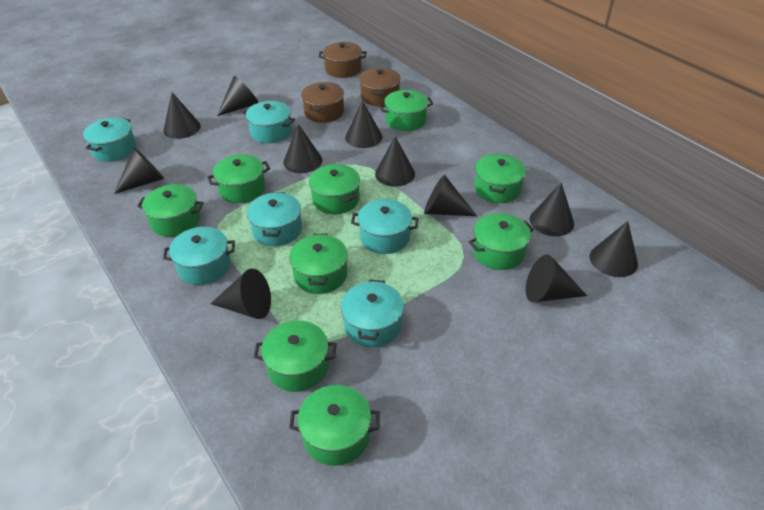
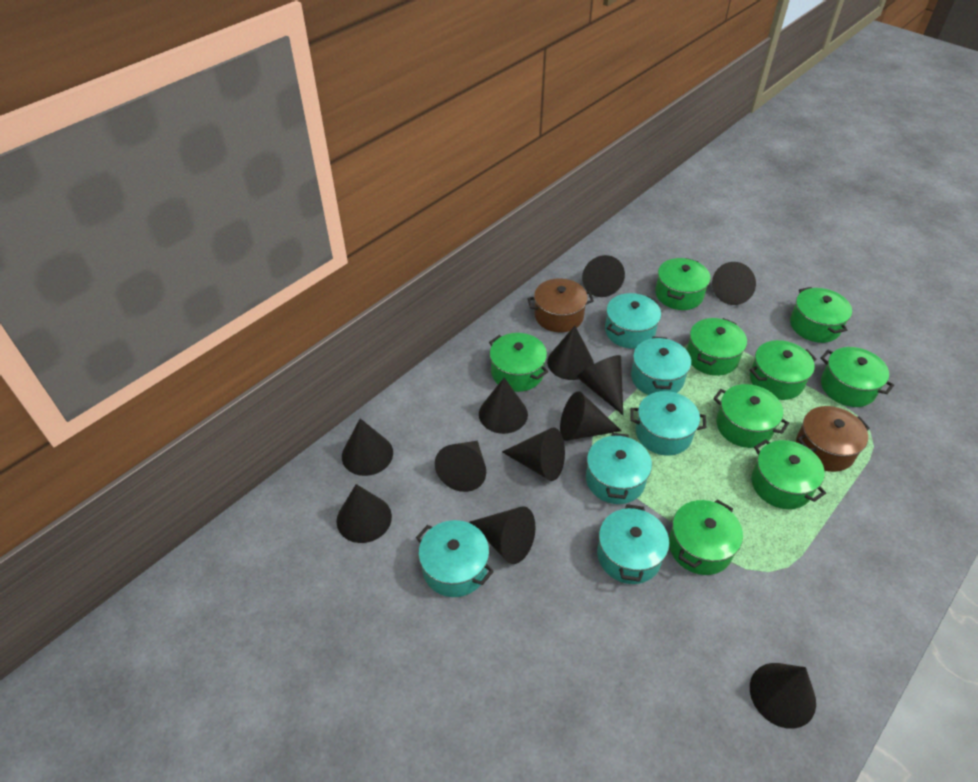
black cone: [114,148,164,194] [164,92,201,139] [210,269,271,319] [217,76,259,116] [283,124,322,173] [345,100,383,148] [375,136,415,187] [424,175,477,216] [526,254,587,302] [530,183,574,236] [590,221,638,277] = 11 -> [336,484,392,543] [342,418,393,476] [435,441,486,492] [469,506,535,564] [479,378,528,434] [502,427,565,481] [547,326,594,380] [560,391,621,441] [577,355,623,415] [582,255,625,297] [712,262,756,305] [750,663,816,729] = 12
brown pot: [301,82,344,123] [319,42,366,78] [359,67,401,106] = 3 -> [527,278,594,333] [796,406,870,472] = 2

